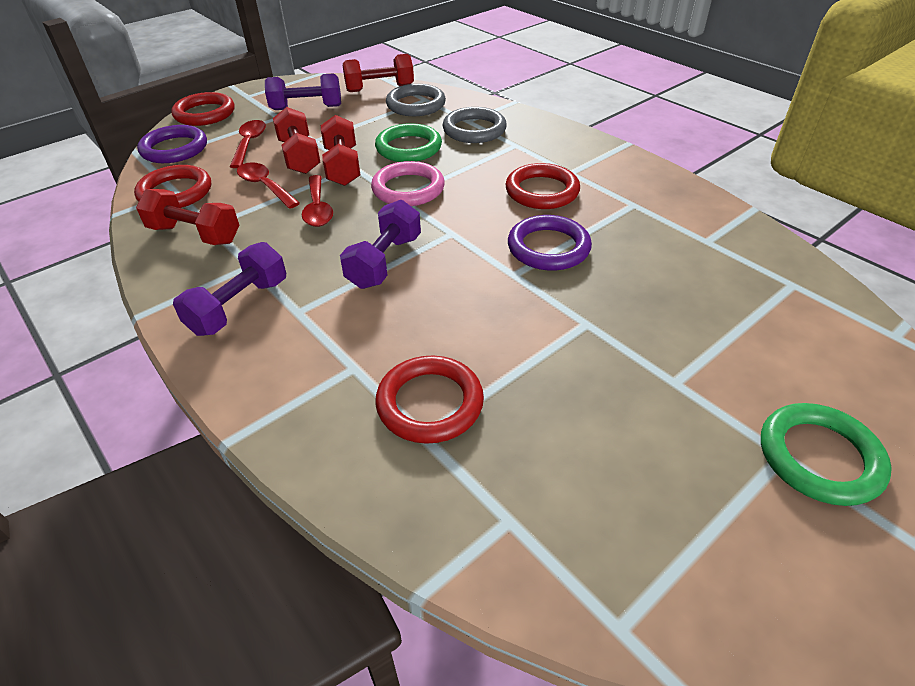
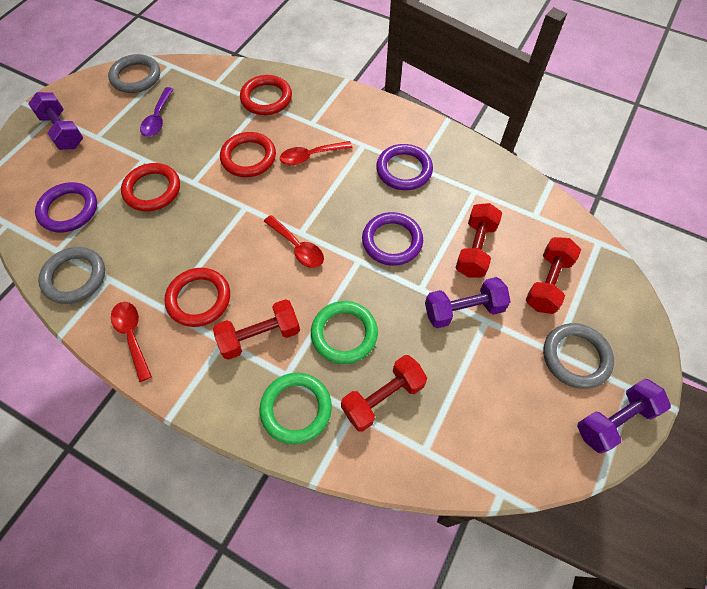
grey ring: [386,84,446,116] [442,107,507,143] = 2 -> [38,247,105,304] [108,54,160,93] [543,323,614,389] = 3
pink ring: [371,161,445,206] = 1 -> none = 0
purple ring: [137,125,207,163] [508,215,592,271] = 2 -> [35,182,97,233] [362,212,423,266] [376,144,433,190] = 3
purple spoon: none = 0 -> [140,87,174,137] = 1

